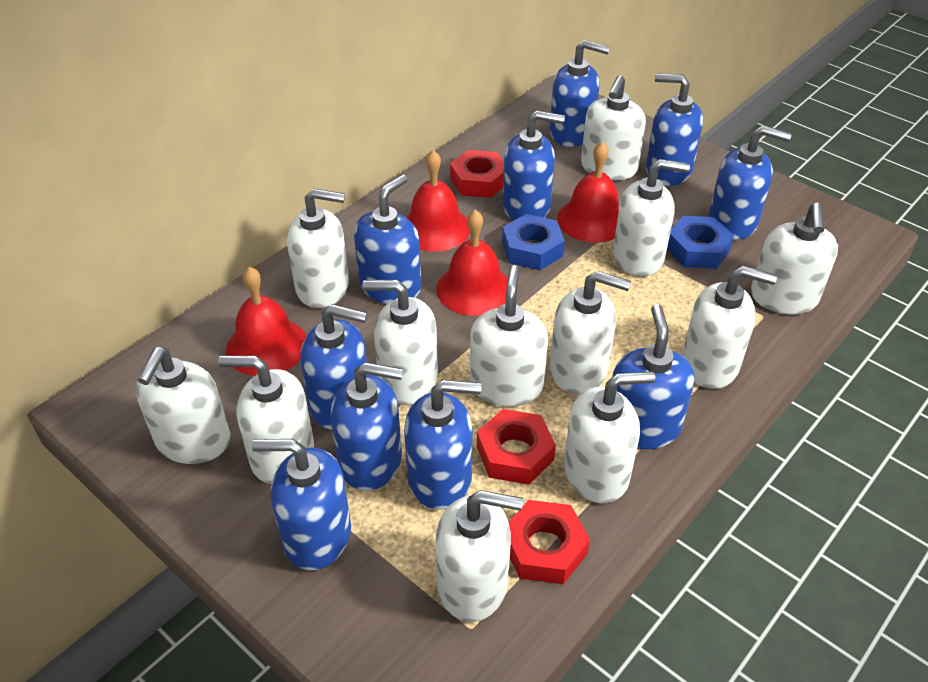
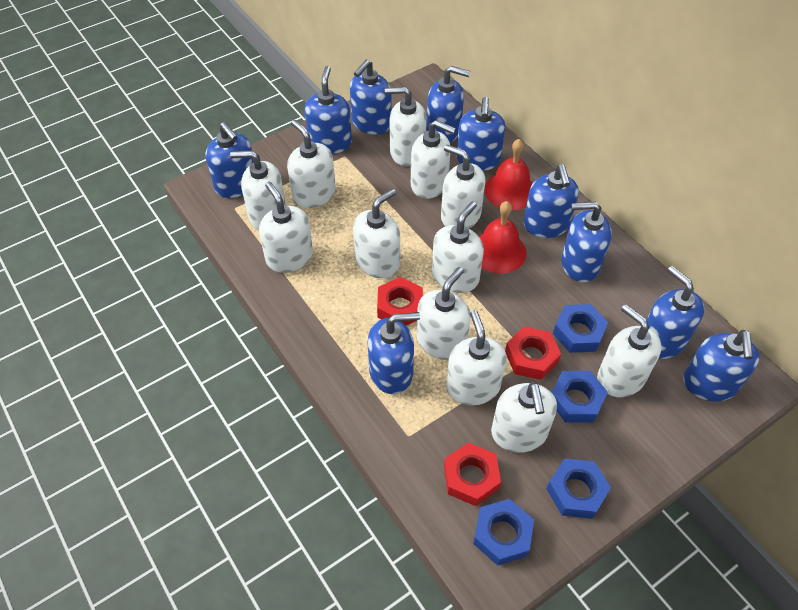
blue nut: [502,214,565,270] [667,216,734,269] = 2 -> [473,499,534,566] [547,458,611,519] [552,371,608,423] [553,304,608,353] = 4
red bell: [226,267,306,376] [406,150,470,252] [436,210,508,316] [557,141,619,243] = 4 -> [479,201,527,274] [484,139,533,210] = 2

